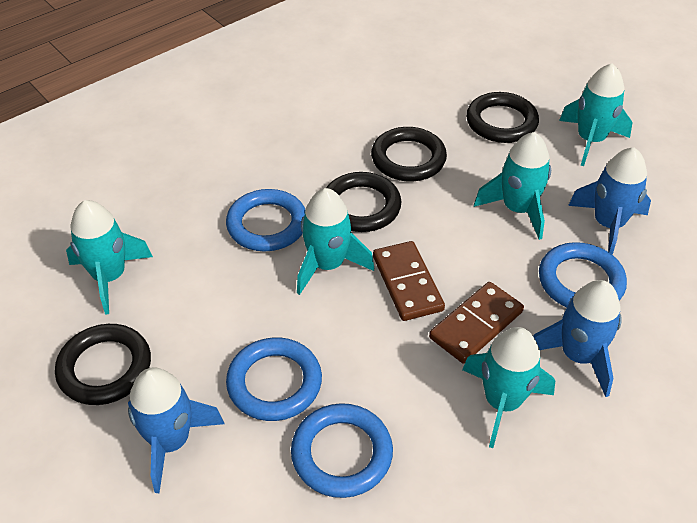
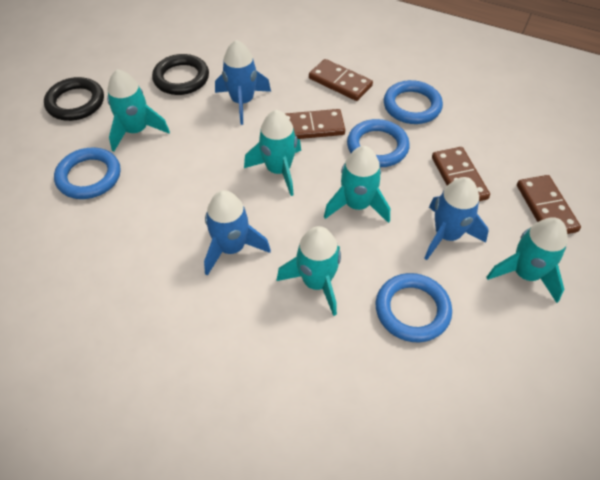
black ring: [55,324,151,405] [326,172,401,232] [371,127,447,181] [466,92,539,143] = 4 -> [44,77,104,121] [152,54,209,95] = 2
brown domino: [373,241,445,321] [429,282,524,364] = 2 -> [285,109,345,139] [309,59,373,101] [432,147,490,201] [517,175,581,234] = 4

